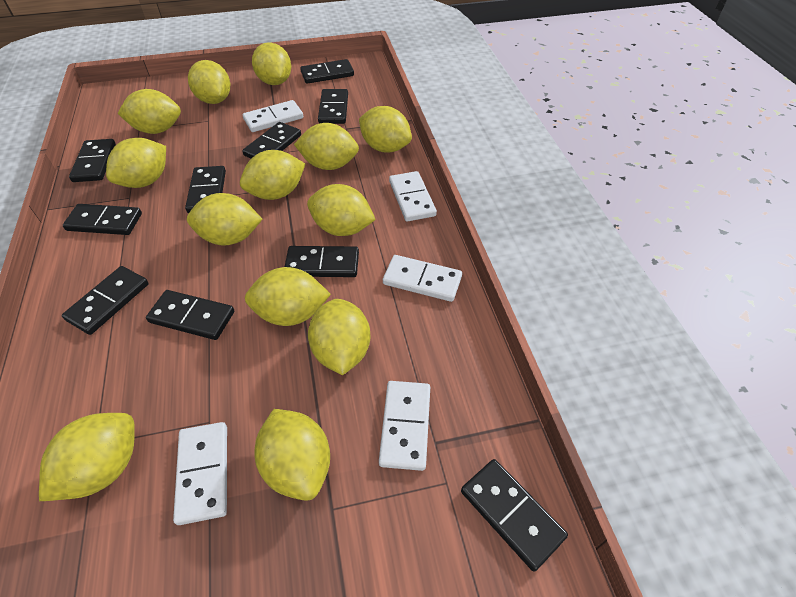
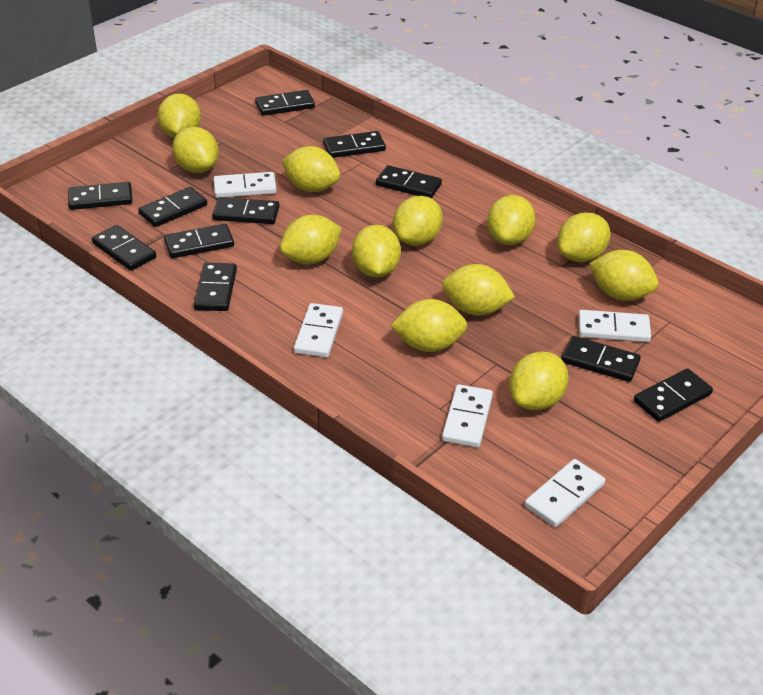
black domino: [62,266,149,335] [63,204,142,235] [69,139,116,182] [146,290,234,340] [185,166,226,213] [242,122,301,159] [285,246,359,277] [300,59,354,84] [318,89,348,124] [461,459,568,571] = 10 -> [68,182,132,210] [92,225,156,271] [138,187,207,227] [164,224,234,258] [194,263,237,311] [212,197,279,224] [255,90,315,116] [323,131,386,158] [376,165,442,198] [561,336,641,382] [634,368,713,422] = 11
yellow lemon: [39,413,135,501] [106,138,166,188] [117,89,181,134] [187,193,263,246] [188,60,230,104] [240,150,305,200] [245,267,331,326] [252,42,291,85] [254,409,330,501] [294,123,359,170] [307,184,376,236] [308,299,370,375] [359,106,412,153] = 13 -> [158,93,201,138] [172,127,219,173] [280,215,342,264] [282,146,340,192] [352,225,401,278] [390,299,467,352] [393,196,443,246] [442,264,515,316] [487,195,535,245] [509,351,569,411] [557,212,611,262] [589,250,659,301] = 12

